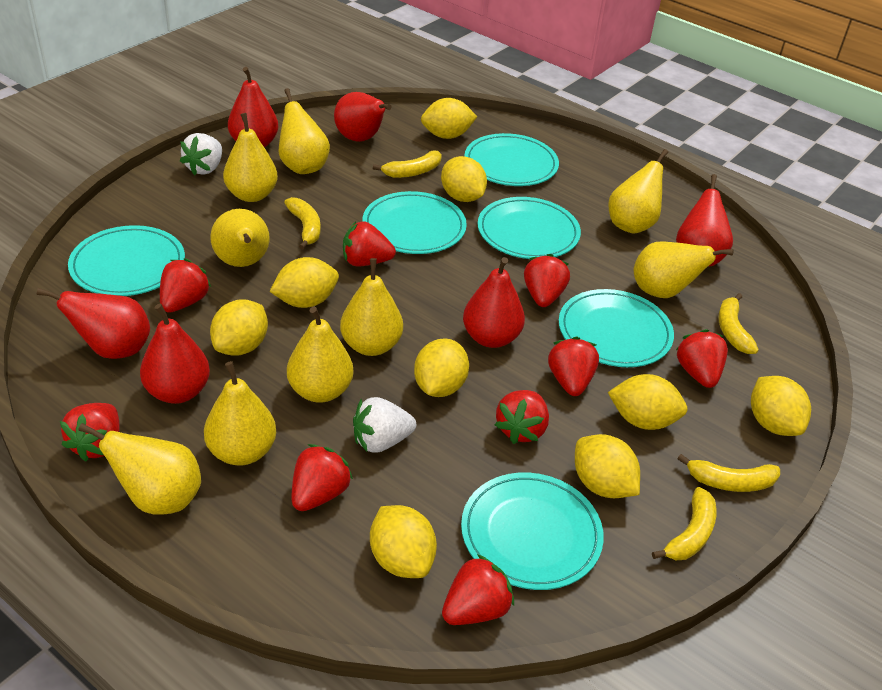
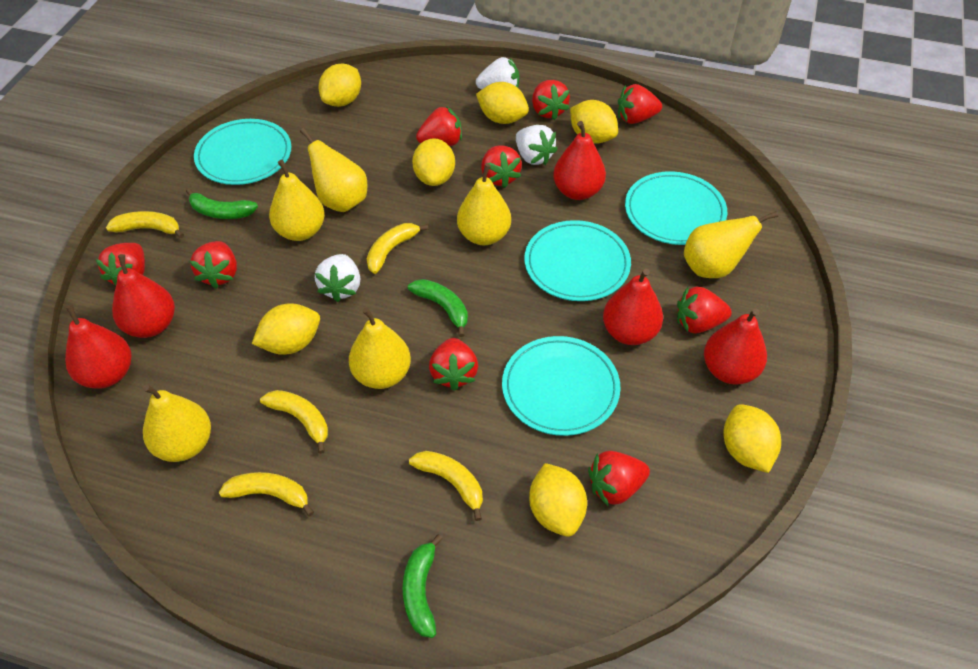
green banana: none = 0 -> [186,188,258,219] [403,534,443,638] [408,279,468,337] = 3
red pear: [37,288,150,359] [140,304,210,404] [228,67,278,147] [334,92,392,142] [463,257,525,348] [676,174,733,266] = 6 -> [65,305,131,389] [112,254,175,338] [553,121,606,200] [603,269,663,345] [704,308,767,385] = 5
turquoise plate: [68,225,185,296] [363,191,467,254] [461,473,604,590] [464,133,559,186] [477,197,581,259] [559,289,674,367] = 6 -> [194,119,291,185] [502,336,621,436] [524,220,631,301] [625,171,727,245] = 4
white strawberry: [180,133,222,175] [353,397,416,453] = 2 -> [315,254,360,302] [476,57,519,90] [516,125,558,165] = 3
yellow lemon: [210,299,268,356] [269,257,339,308] [370,505,437,578] [414,338,469,397] [421,98,477,139] [441,156,487,202] [575,434,640,498] [608,374,688,430] [751,376,811,436] = 9 -> [252,303,320,355] [319,63,361,107] [412,138,455,186] [476,82,529,124] [529,463,587,537] [570,100,618,143] [723,404,781,473] = 7
yellow pear: [78,423,201,515] [204,361,276,466] [210,209,270,267] [223,113,278,202] [279,88,330,174] [287,307,353,403] [340,258,403,356] [608,149,668,234] [634,242,733,298] = 9 -> [143,384,211,462] [269,160,325,241] [300,128,367,212] [349,307,411,389] [457,164,511,245] [684,211,778,278] = 6

